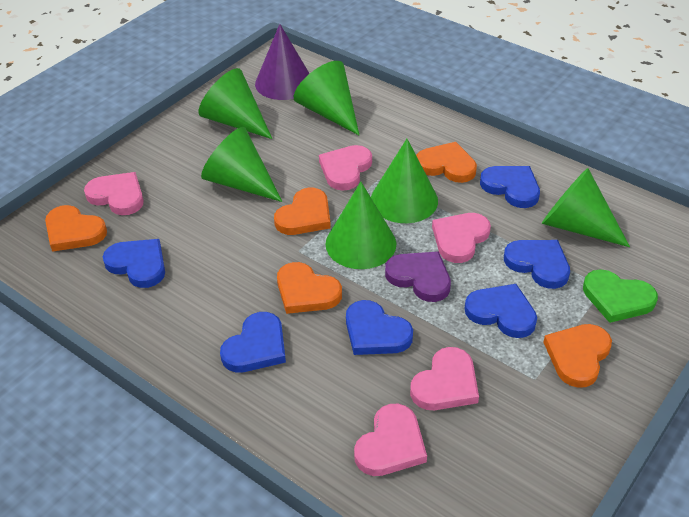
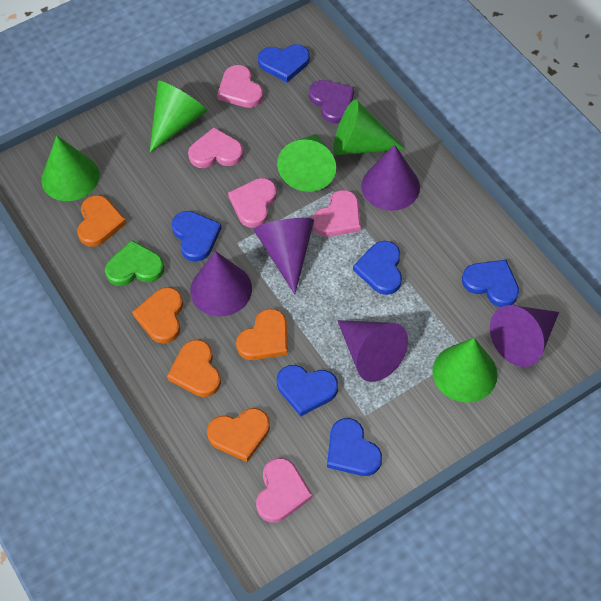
green cone: [199,68,272,139] [201,127,282,202] [294,61,359,135] [325,182,397,269] [371,139,438,223] [542,168,630,247] = 6 -> [41,135,99,201] [150,81,207,152] [277,134,336,192] [334,100,405,155] [432,338,498,403] = 5
purple cone: [255,24,310,100] = 1 -> [190,251,252,316] [254,218,314,294] [337,320,408,382] [361,144,420,211] [490,305,559,367] = 5

